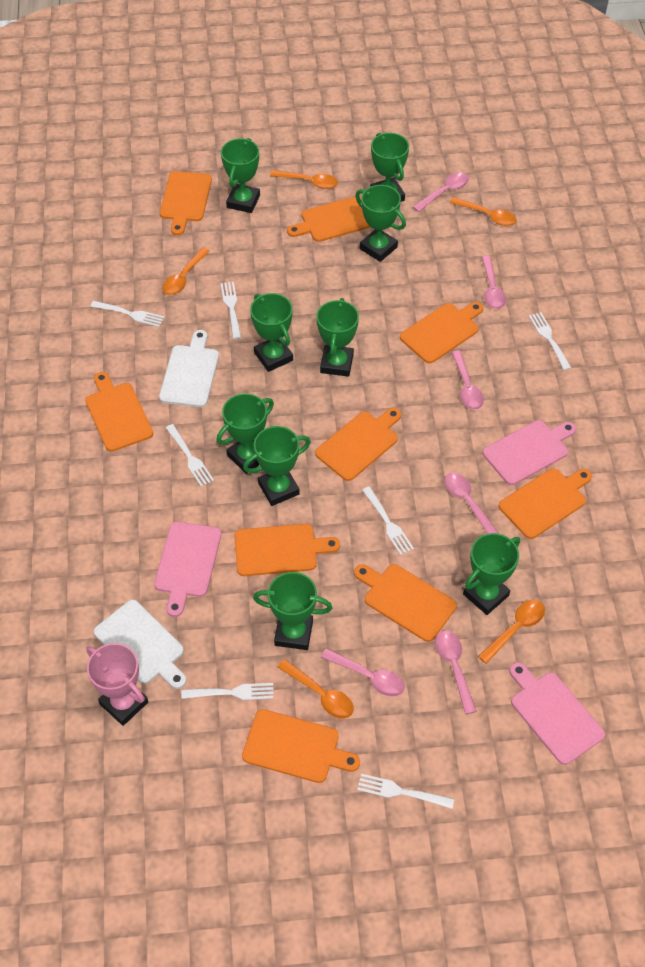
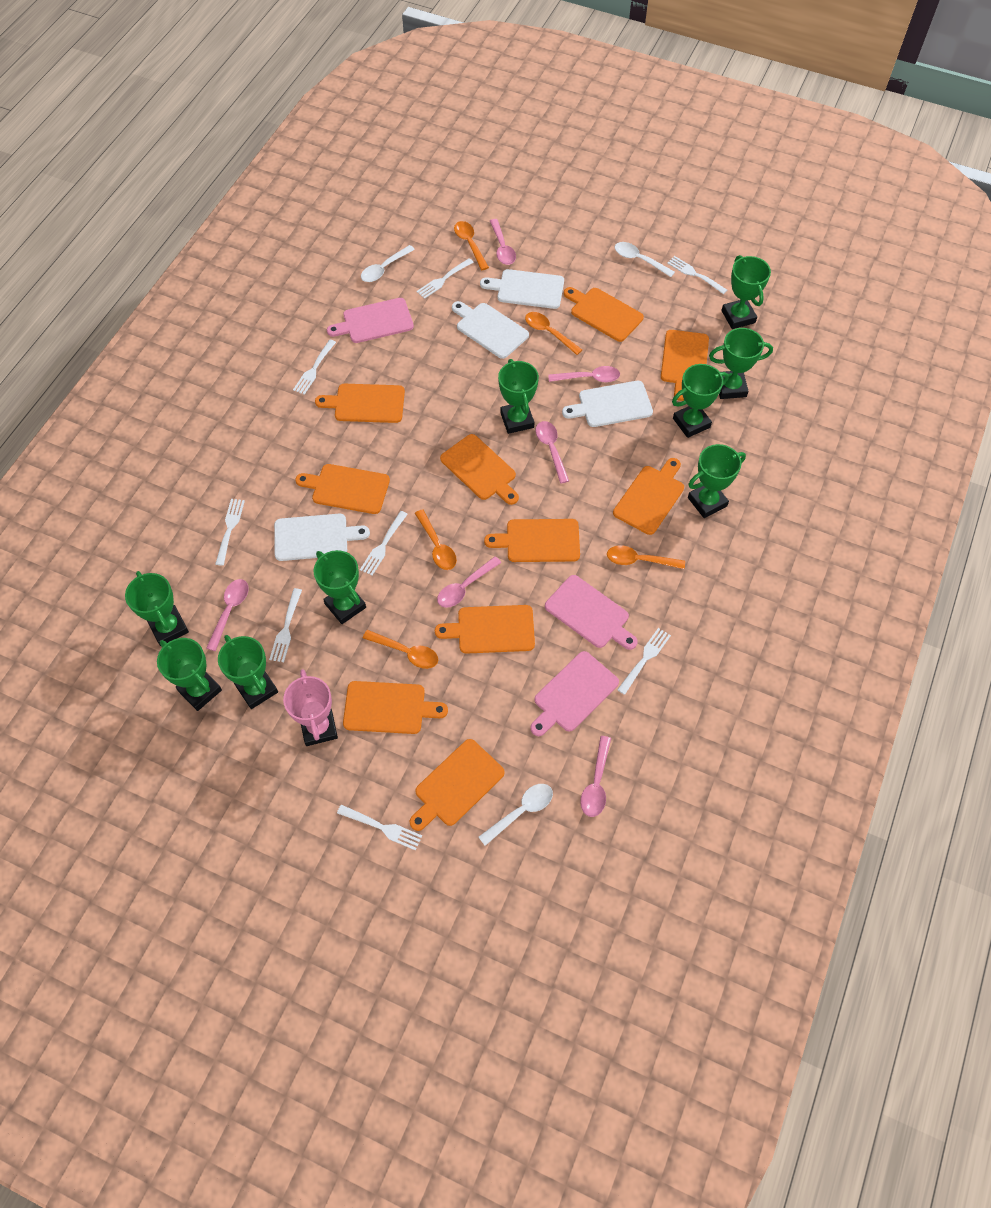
orange cutting board: [85,372,153,452] [160,171,212,235] [235,524,340,576] [242,709,360,783] [287,196,371,242] [315,408,401,481] [354,564,457,642] [400,302,483,363] [499,469,592,539] = 9 -> [295,464,390,514] [315,384,405,423] [343,681,448,734] [409,739,505,831] [435,605,535,654] [440,434,519,505] [484,519,580,562] [564,287,644,342] [613,458,684,535] [661,330,709,401] = 10
white cutting board: [94,600,186,689] [159,330,219,407] = 2 -> [274,513,370,561] [452,301,529,359] [480,269,564,309] [562,381,653,427] = 4
white fork: [91,301,164,327] [166,424,214,487] [181,683,274,700] [220,282,241,339] [357,774,454,809] [362,486,414,555] [529,312,571,370] = 7 -> [215,499,245,566] [269,588,302,662] [293,340,336,395] [337,805,422,851] [360,511,408,575] [417,258,474,299] [617,628,671,695] [667,256,727,294] = 8
white spoon: none = 0 -> [361,245,415,282] [478,784,553,846] [615,242,675,277] = 3

